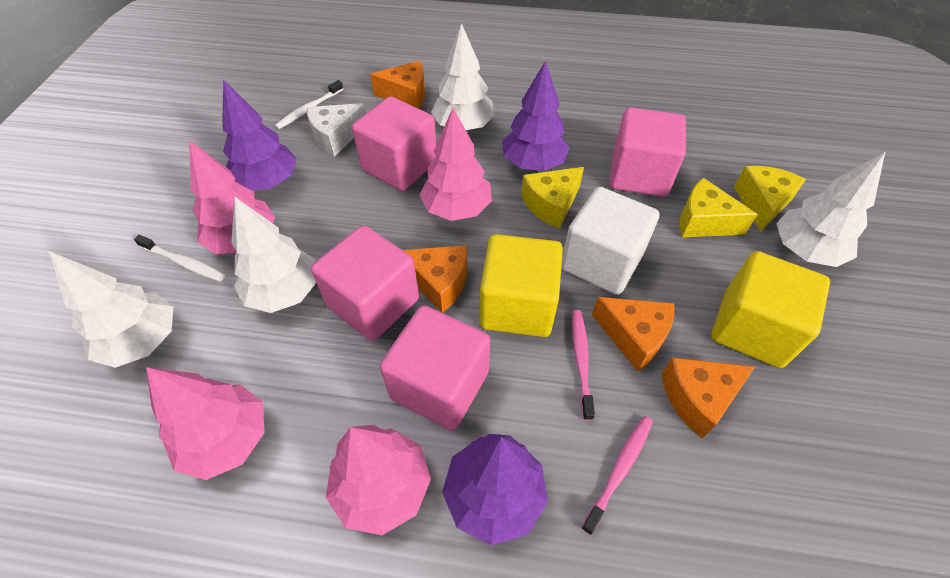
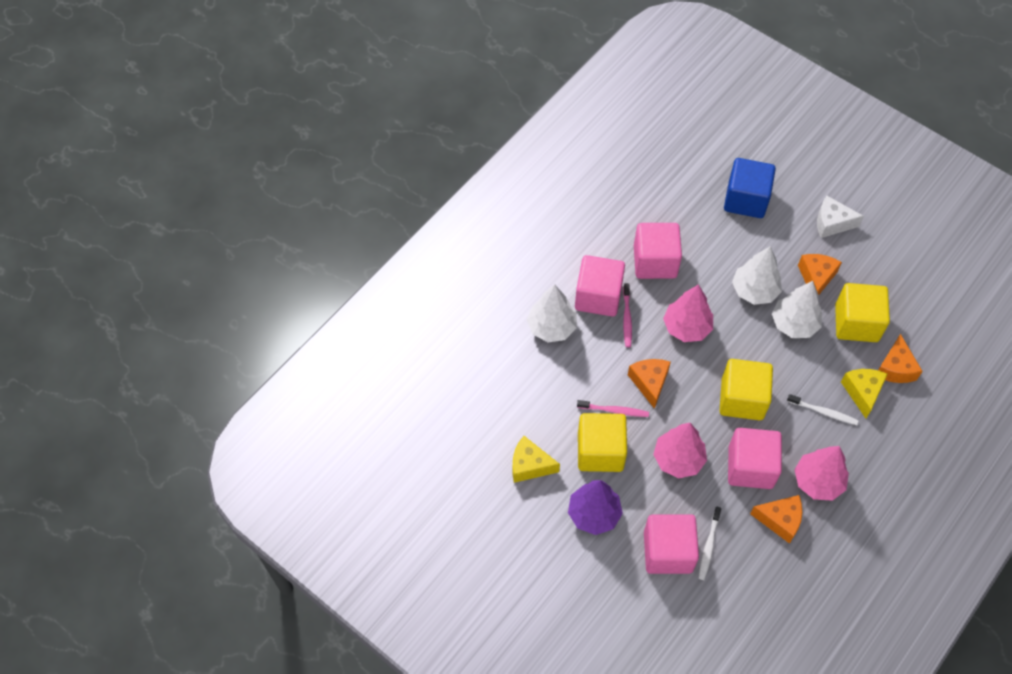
blue cube: none = 0 -> [724,158,776,218] = 1
pink tree: [146,367,265,480] [189,140,275,254] [326,425,431,535] [419,108,492,221] = 4 -> [653,423,707,478] [663,284,713,342] [794,446,849,501] = 3
purple tree: [222,79,297,190] [442,434,548,545] [502,61,570,171] = 3 -> [568,480,623,535] = 1
white cube: [561,187,659,295] = 1 -> none = 0
white tree: [49,251,174,368] [231,197,316,313] [431,23,495,131] [776,151,886,267] = 4 -> [527,285,577,342] [732,246,782,305] [772,281,822,338] = 3
yellow cheese: [521,167,584,229] [680,178,758,237] [734,166,806,232] = 3 -> [512,436,560,483] [841,369,888,418] = 2
yellow cube: [480,234,563,337] [711,251,830,368] = 2 -> [578,413,627,472] [720,359,773,420] [835,283,890,342] = 3

